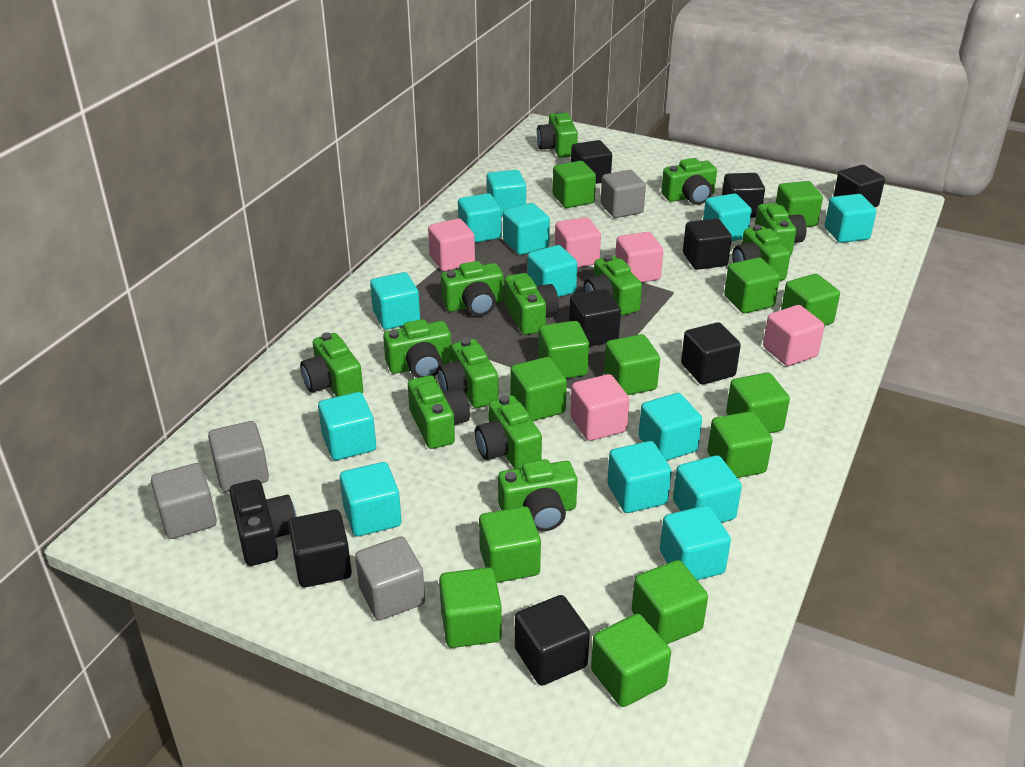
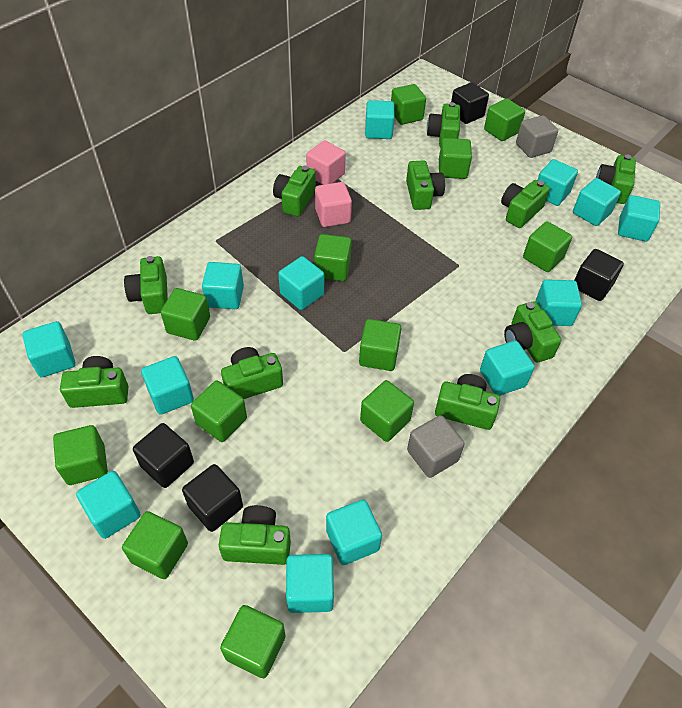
black camera: [229,480,297,566] = 1 -> none = 0
black cube: [288,510,352,587] [515,595,590,686] [569,289,621,346] [571,140,612,184] [681,322,741,385] [683,218,732,270] [722,173,765,218] [833,165,885,207] = 8 -> [133,423,194,488] [182,464,243,532] [451,82,489,124] [574,249,624,301] = 4
green camera: [300,332,363,397] [383,319,452,378] [408,375,470,449] [438,338,498,408] [441,261,504,316] [475,395,542,469] [498,459,577,532] [504,273,559,335] [537,110,578,158] [584,255,642,316] [661,158,717,205] [732,225,791,281] [755,203,807,254] = 13 -> [60,356,128,408] [124,256,168,314] [219,505,291,565] [221,347,283,399] [273,166,316,216] [406,160,445,210] [427,102,460,147] [435,374,500,430] [501,180,550,228] [504,301,561,362] [596,154,636,204] = 11
green cube: [439,567,502,648] [479,506,541,583] [511,357,567,421] [538,321,589,378] [553,161,596,208] [591,614,671,707] [604,334,660,395] [631,560,708,644] [707,411,772,478] [724,257,780,313] [726,372,790,433] [776,181,823,227] [781,274,840,326] = 13 -> [53,425,108,485] [122,511,188,579] [161,288,210,341] [191,381,247,442] [220,605,285,678] [314,234,352,281] [359,319,401,371] [360,380,414,442] [391,84,426,125] [439,138,472,179] [484,98,525,141] [523,221,572,272] = 12
grey cube: [151,463,217,539] [208,421,269,492] [355,536,425,620] [601,170,646,218] = 4 -> [407,415,465,478] [516,115,558,158] = 2
pink cube: [428,218,475,271] [555,217,601,268] [570,374,630,441] [615,232,664,283] [763,305,824,366] = 5 -> [306,140,346,185] [315,182,352,227] = 2

